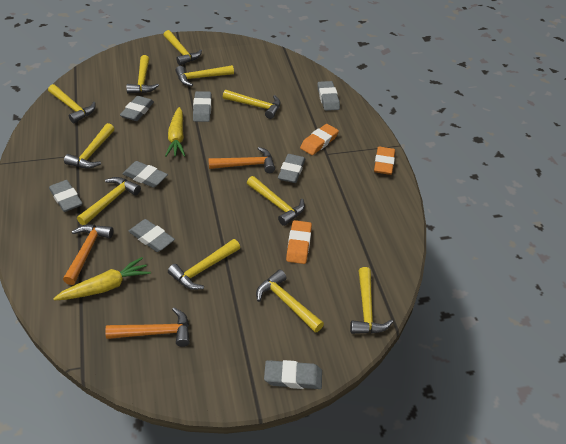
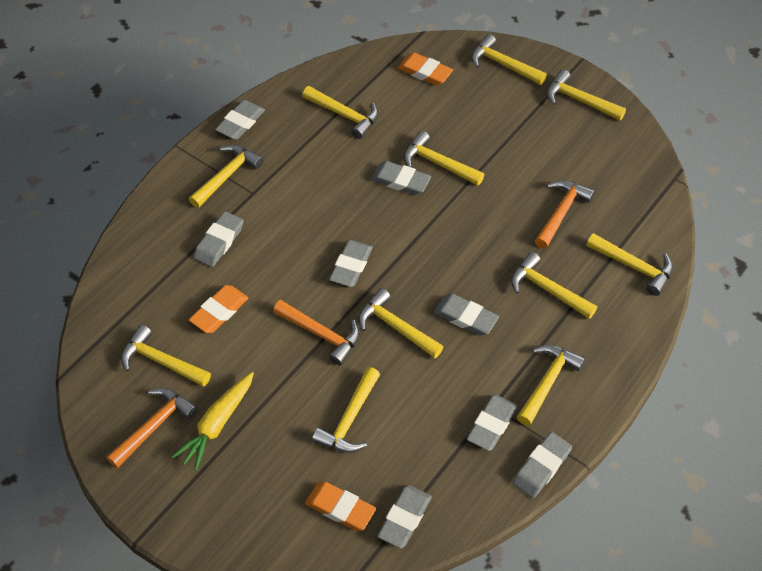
yellow carrot: [53,257,151,300] [165,107,185,157] = 2 -> [172,372,254,471] = 1

